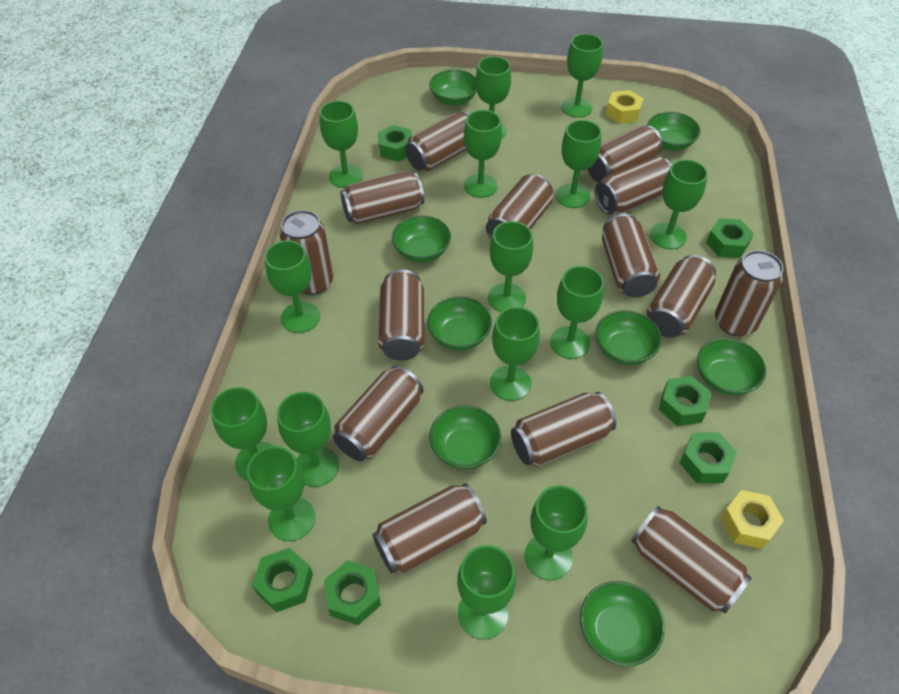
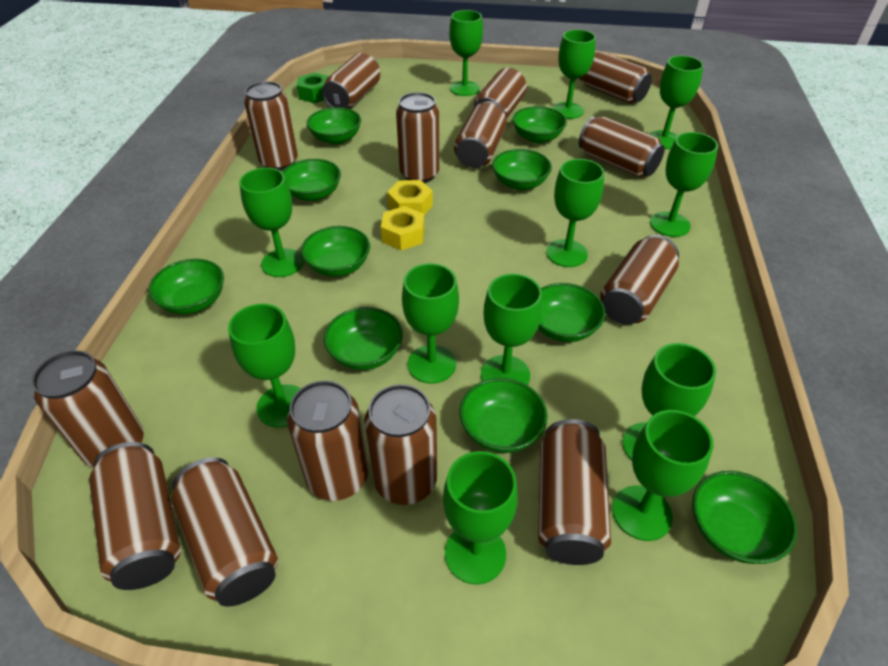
green bowl: [392,216,451,263] [427,297,492,350] [429,69,477,106] [429,405,501,470] [580,581,665,666] [596,310,662,365] [647,112,701,151] [697,338,766,396] = 8 -> [148,259,224,314] [282,159,341,201] [301,226,370,277] [307,107,361,145] [324,307,403,370] [459,378,548,453] [492,149,552,190] [512,106,567,143] [538,283,605,342] [692,471,797,564] = 10
green goblet: [211,387,273,481] [247,446,315,541] [265,240,320,333] [277,392,339,487] [319,101,363,188] [457,545,516,640] [464,110,502,198] [476,56,511,138] [488,221,533,312] [490,307,540,401] [525,485,588,580] [550,266,604,359] [556,120,602,208] [561,34,603,118] [650,159,708,249] = 15 -> [228,304,301,428] [239,168,304,277] [402,263,459,384] [443,451,518,585] [449,10,483,96] [481,274,542,385] [546,159,604,267] [552,29,596,119] [612,410,713,541] [622,343,716,460] [649,56,703,149] [650,132,718,237] = 12
green nut: [252,548,313,612] [324,560,381,625] [378,125,412,162] [659,376,711,426] [680,432,737,483] [706,218,754,258] = 6 -> [297,73,329,103] = 1

